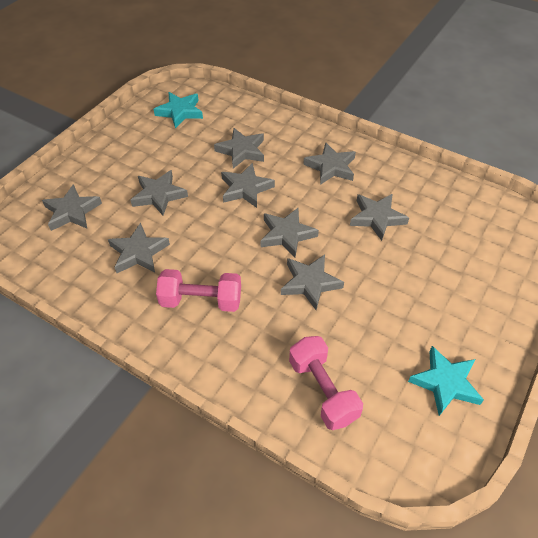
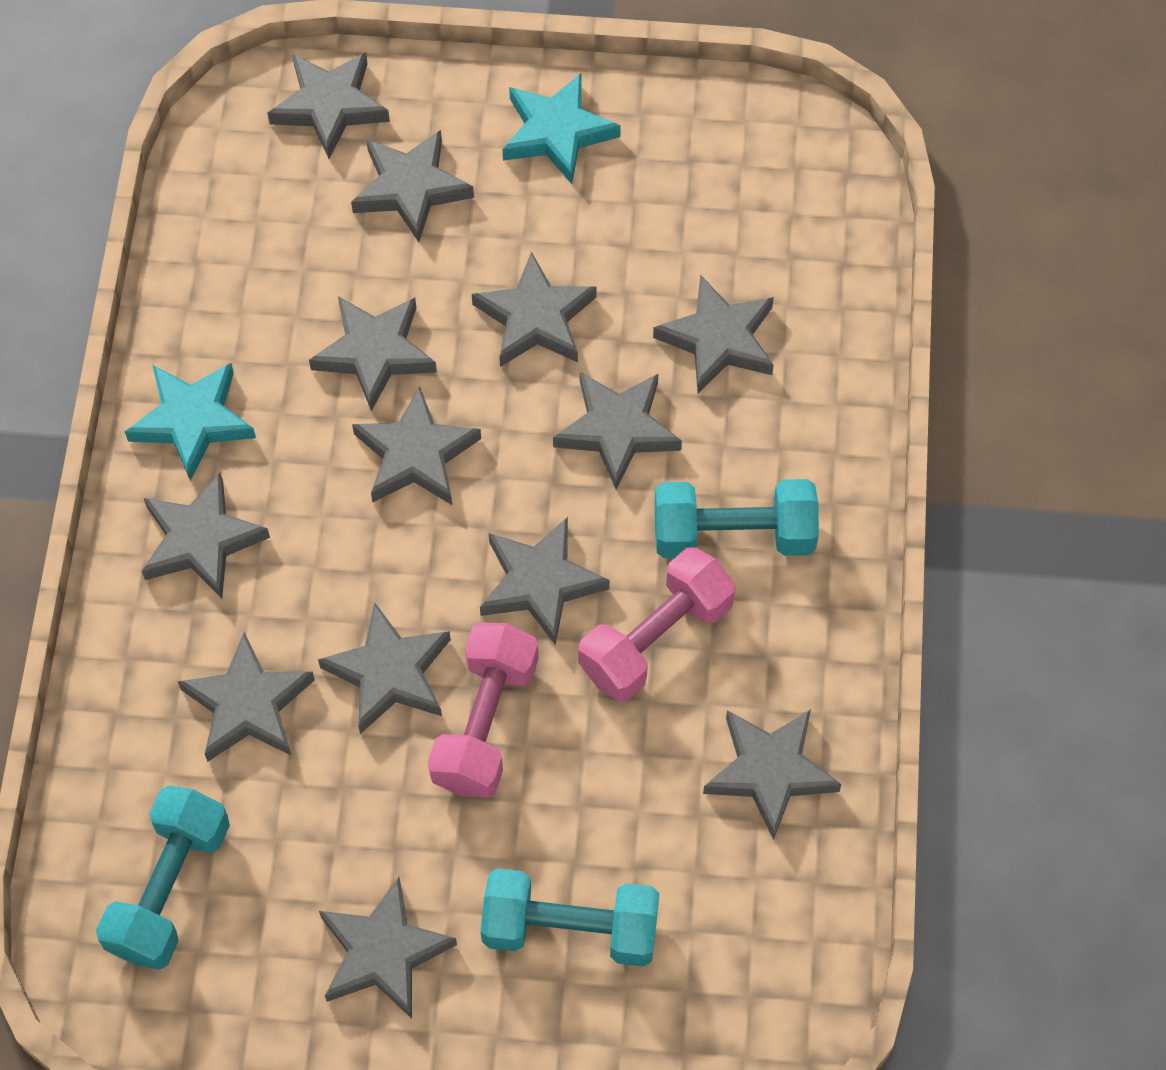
grey star: [42,184,102,231] [108,223,170,273] [130,170,188,216] [214,128,264,168] [221,163,275,208] [261,208,319,258] [281,255,344,310] [303,142,356,185] [350,194,409,241] = 9 -> [142,472,270,599] [178,632,315,762] [268,52,390,159] [309,296,437,411] [318,602,451,734] [319,877,457,1019] [351,130,474,242] [352,386,481,505] [472,252,597,367] [480,517,609,645] [553,372,682,490] [653,275,774,393] [703,709,841,840] = 13
turquoise dumbbell: none = 0 -> [96,785,230,970] [481,868,659,967] [655,479,819,558] = 3

